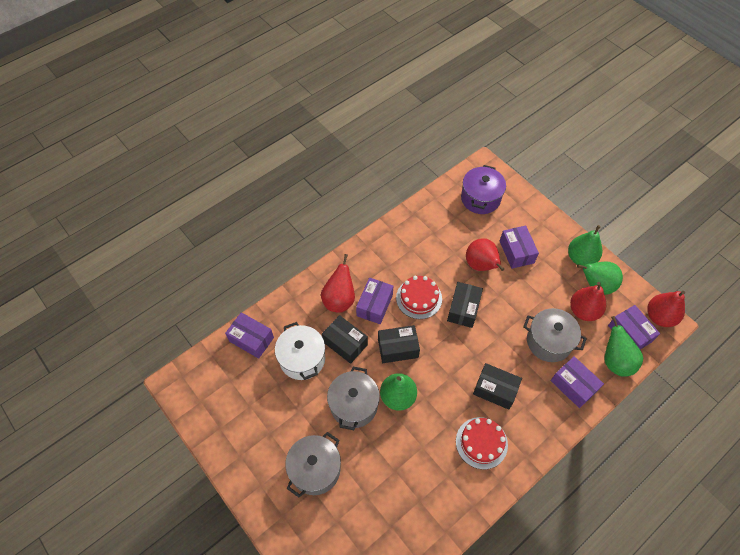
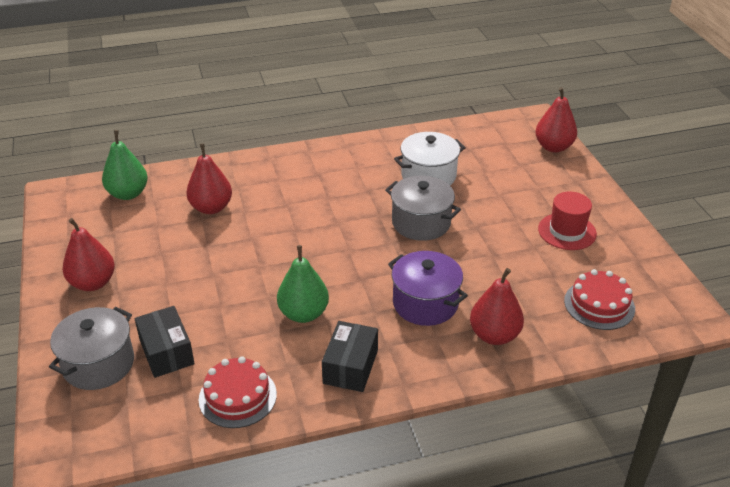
black box: [322,315,368,364] [378,325,420,363] [447,282,483,328] [473,363,522,410] = 4 -> [134,306,195,378] [322,321,378,392] = 2
green pear: [380,373,417,411] [568,225,602,266] [577,261,623,295] [604,316,643,377] = 4 -> [102,130,148,200] [277,245,329,323] = 2
grey pot: [285,432,341,497] [327,367,380,430] [523,308,587,362] = 3 -> [49,307,134,390] [385,175,461,241] = 2
purple box: [225,312,274,359] [356,278,393,324] [500,225,539,269] [551,356,604,408] [608,305,660,349] = 5 -> none = 0
red hat: none = 0 -> [538,191,597,250] = 1

